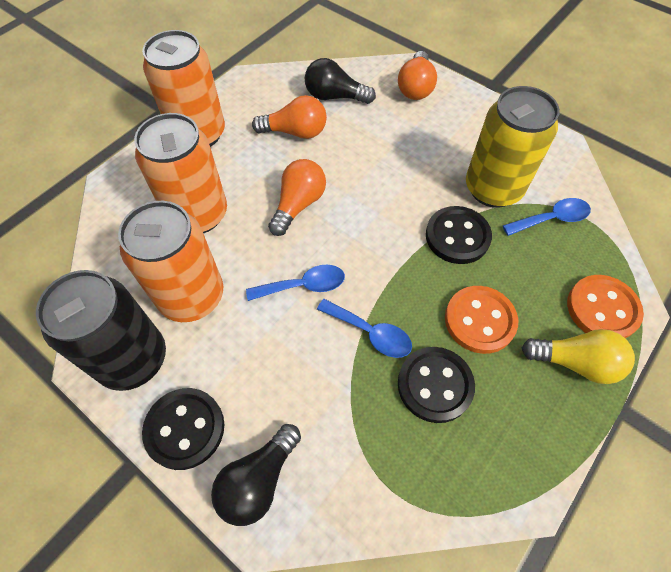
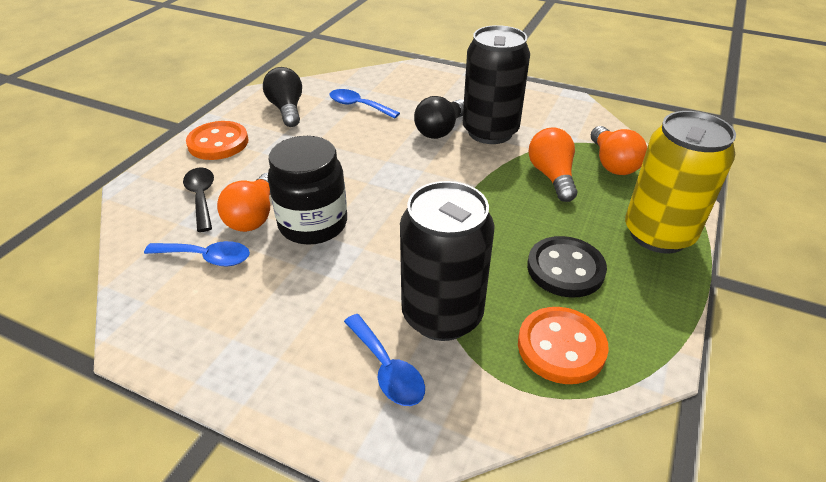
black button: [142,388,224,470] [398,347,475,423] [426,206,492,264] = 3 -> [527,236,607,298] = 1
black can: [36,270,166,391] = 1 -> [400,181,495,341] [463,25,530,144] = 2
black jar: none = 0 -> [268,136,347,245] = 1
black spoon: none = 0 -> [183,167,214,232] = 1
orange can: [118,201,223,322] [134,113,227,233] [142,30,225,147] = 3 -> none = 0
yellow light bulb: [522,329,635,384] = 1 -> none = 0

